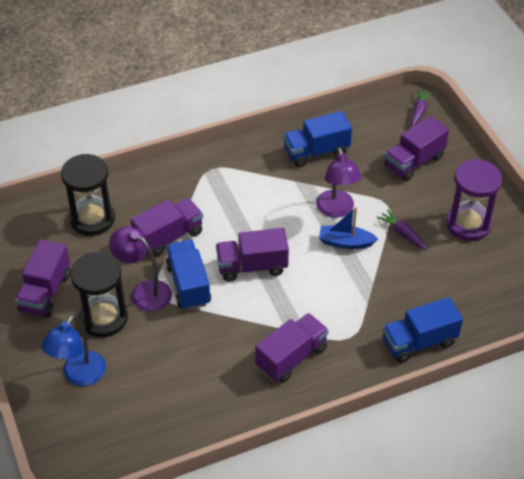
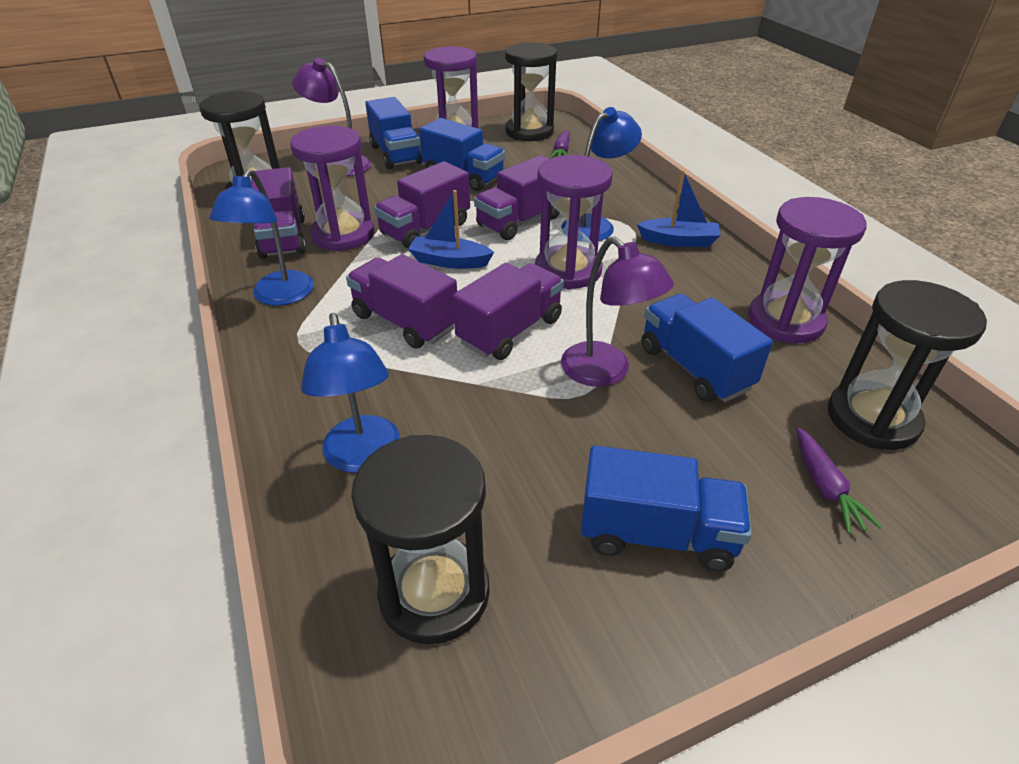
black hourglass: [61,154,115,236] [70,252,128,337] = 2 -> [200,91,280,190] [351,435,490,644] [505,43,557,141] [828,280,987,450] = 4
blue boat: [319,207,378,249] = 1 -> [408,190,494,269] [637,170,721,247] = 2
blue lamp: [41,315,106,386] = 1 -> [209,169,314,306] [301,313,400,473] [561,107,642,241] = 3
blue truck: [165,240,211,310] [283,111,352,167] [382,297,463,363] = 3 -> [365,97,423,169] [419,118,505,191] [581,446,752,572] [641,294,773,402] = 4
purple hourglass: [446,159,502,241] = 1 -> [290,126,375,251] [424,46,479,129] [535,155,613,289] [748,197,866,343] = 4

